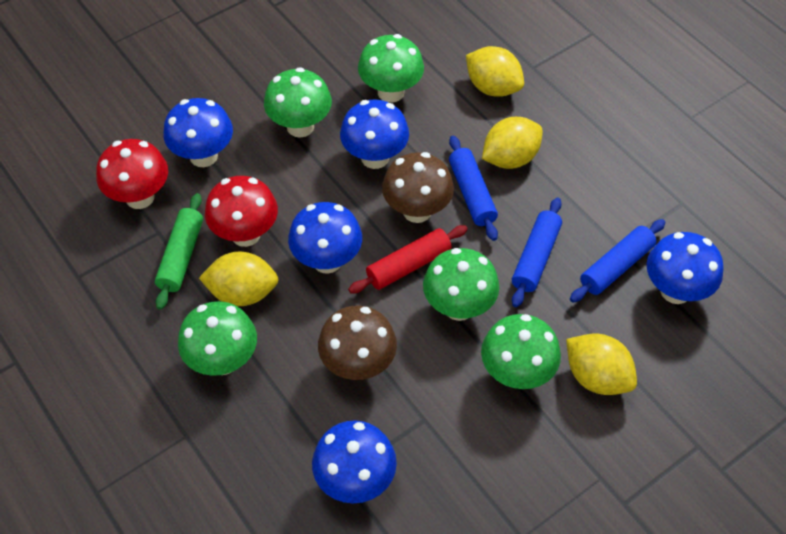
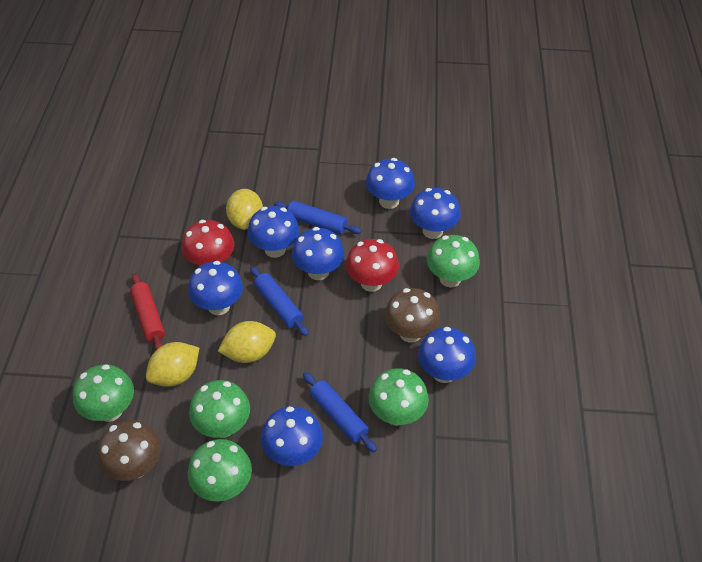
blue mushroom: [163,98,233,167] [288,202,362,274] [312,420,397,503] [340,99,409,169] [647,232,724,304] = 5 -> [188,261,243,315] [247,206,299,258] [261,406,323,466] [292,227,345,280] [366,158,415,209] [410,188,461,239] [418,327,476,383] = 7
green rolling pin: [155,193,203,310] = 1 -> none = 0
yellow lemon: [199,251,279,306] [466,46,524,97] [482,117,543,169] [566,333,637,395] = 4 -> [146,342,199,387] [218,321,276,363] [226,189,263,230] = 3

